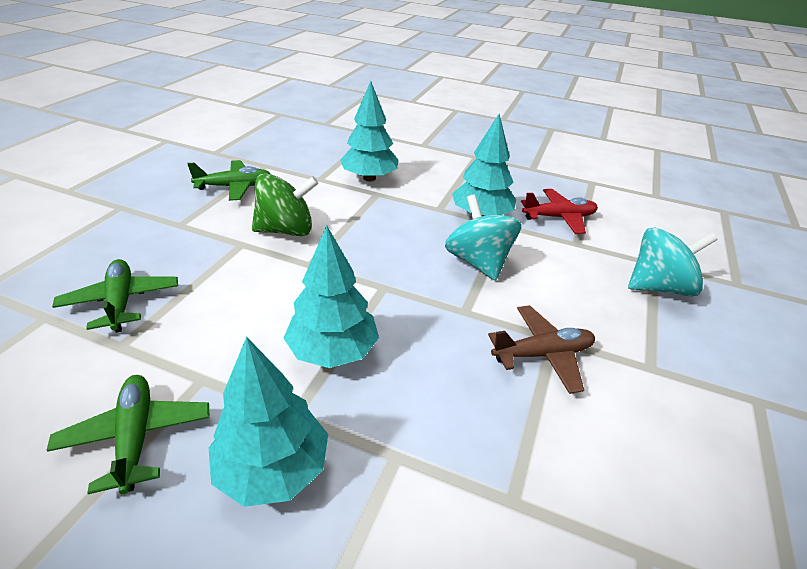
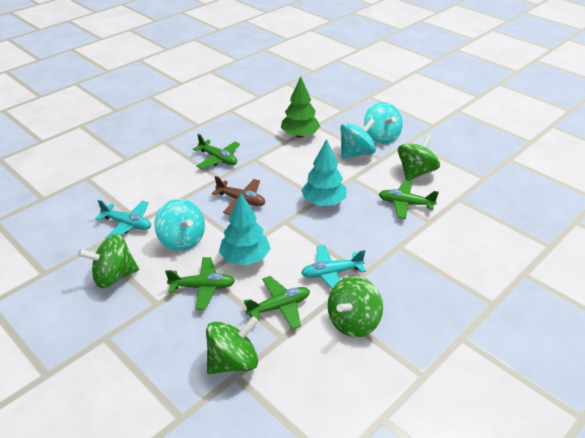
green plane: [47,375,210,494] [52,259,178,333] [187,160,270,201] = 3 -> [165,257,235,310] [193,134,240,169] [244,276,310,330] [379,180,439,219] = 4
green spinning top: [252,174,319,236] = 1 -> [78,234,139,288] [206,317,259,374] [328,276,383,337] [398,134,440,181] = 4
green tree: none = 0 -> [281,77,320,138] = 1
red plane: [521,189,598,234] = 1 -> none = 0
turquoise plane: none = 0 -> [95,200,151,239] [301,245,366,289] = 2
turquoise spinning top: [445,194,521,281] [628,228,718,297] = 2 -> [154,199,205,251] [340,118,376,159] [364,102,403,144] = 3
turquoise tree: [209,337,328,507] [284,225,379,368] [340,81,398,181] [452,114,516,216] = 4 -> [219,193,271,266] [301,139,347,206] = 2

